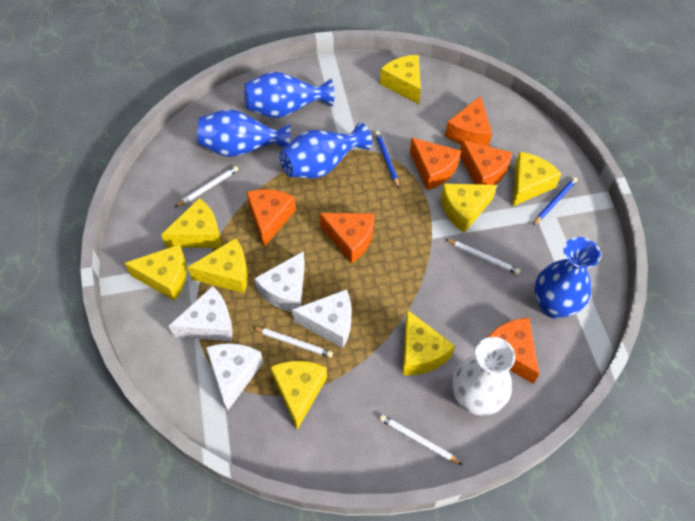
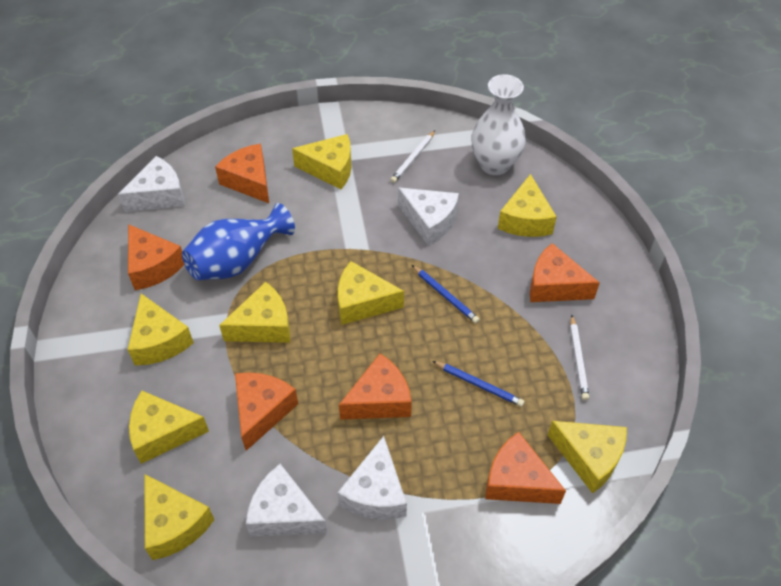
blue vase: [197,109,291,157] [244,72,334,118] [280,122,372,178] [535,237,601,318] = 4 -> [182,203,295,280] = 1
white pencil: [174,166,238,208] [252,327,333,358] [379,415,463,465] [445,239,520,275] = 4 -> [390,131,435,183] [570,315,589,400] = 2

